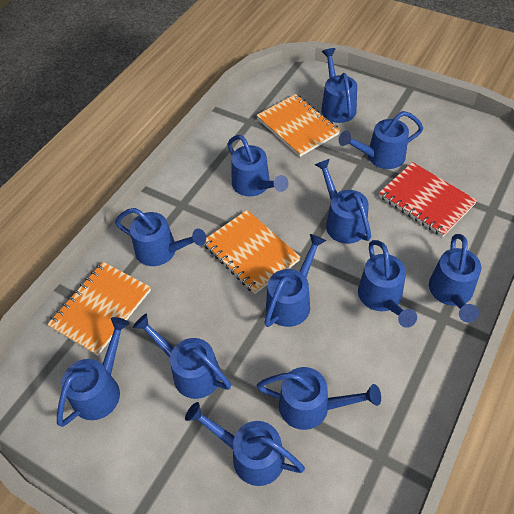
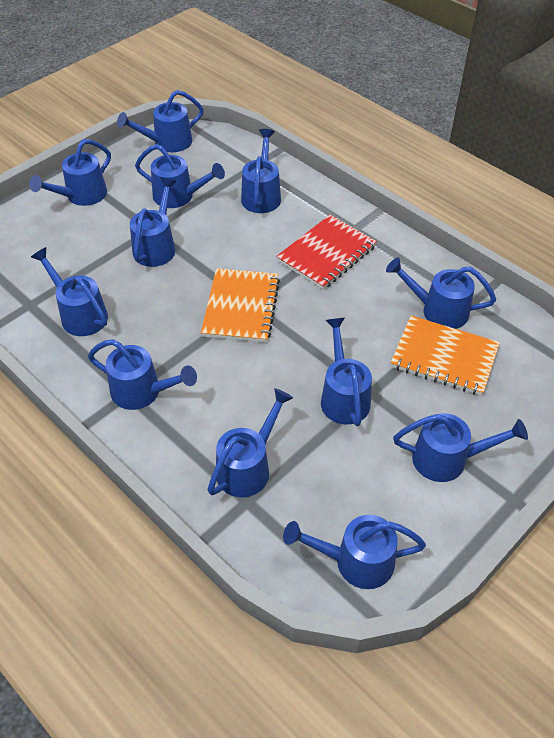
orange notebook: [47,262,151,356] [204,210,301,294] [256,94,340,157] = 3 -> [201,268,280,343] [391,316,500,396] = 2

